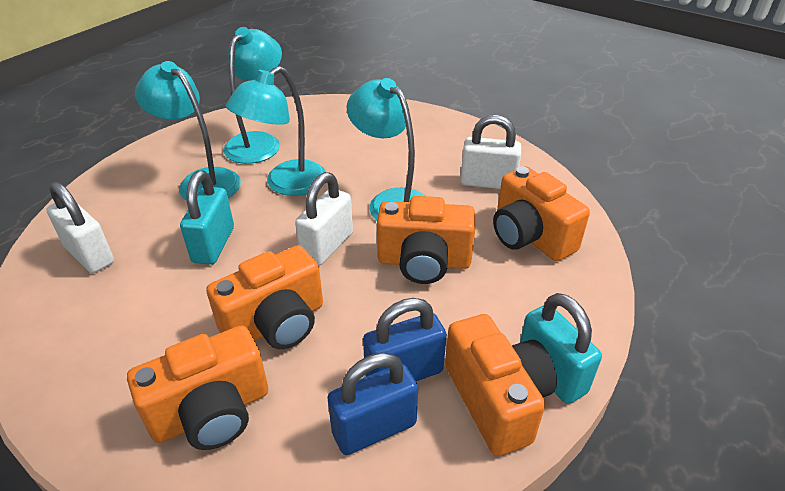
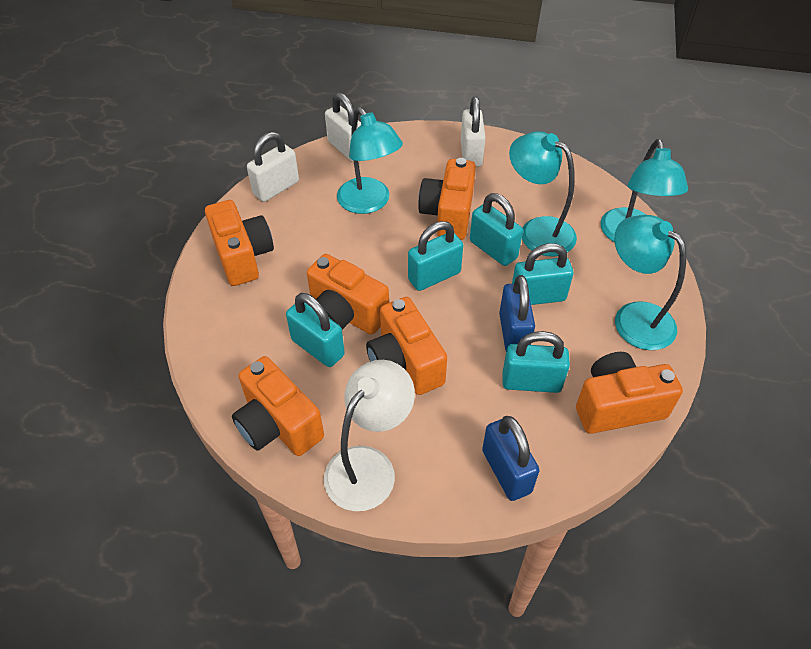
orange camera: [127,325,268,450] [206,245,323,349] [377,196,476,284] [445,314,557,456] [493,166,590,261] = 5 -> [205,200,274,286] [232,356,324,456] [307,254,389,335] [366,297,447,395] [418,158,476,240] [576,352,683,434] = 6
turquoise padlock: [180,170,234,265] [520,293,602,404] = 2 -> [286,293,345,367] [408,221,463,291] [470,193,523,266] [503,331,570,393] [512,243,573,305] = 5
white lamp: none = 0 -> [324,360,415,511] = 1

